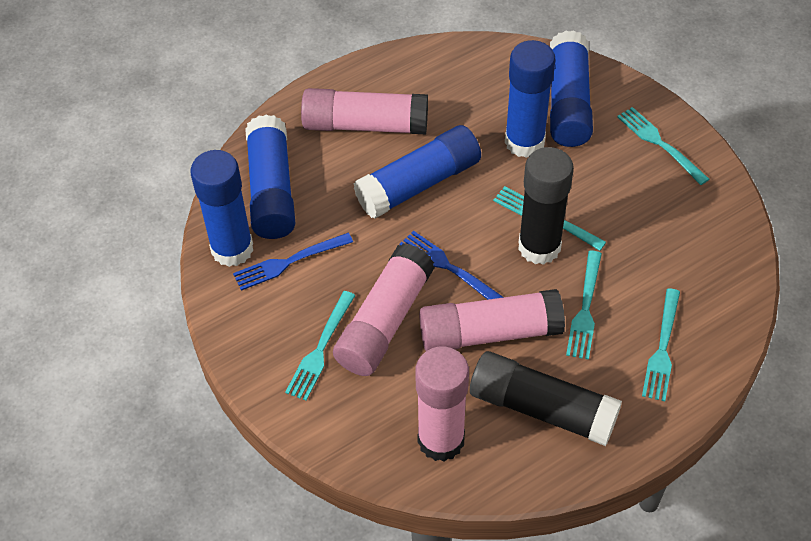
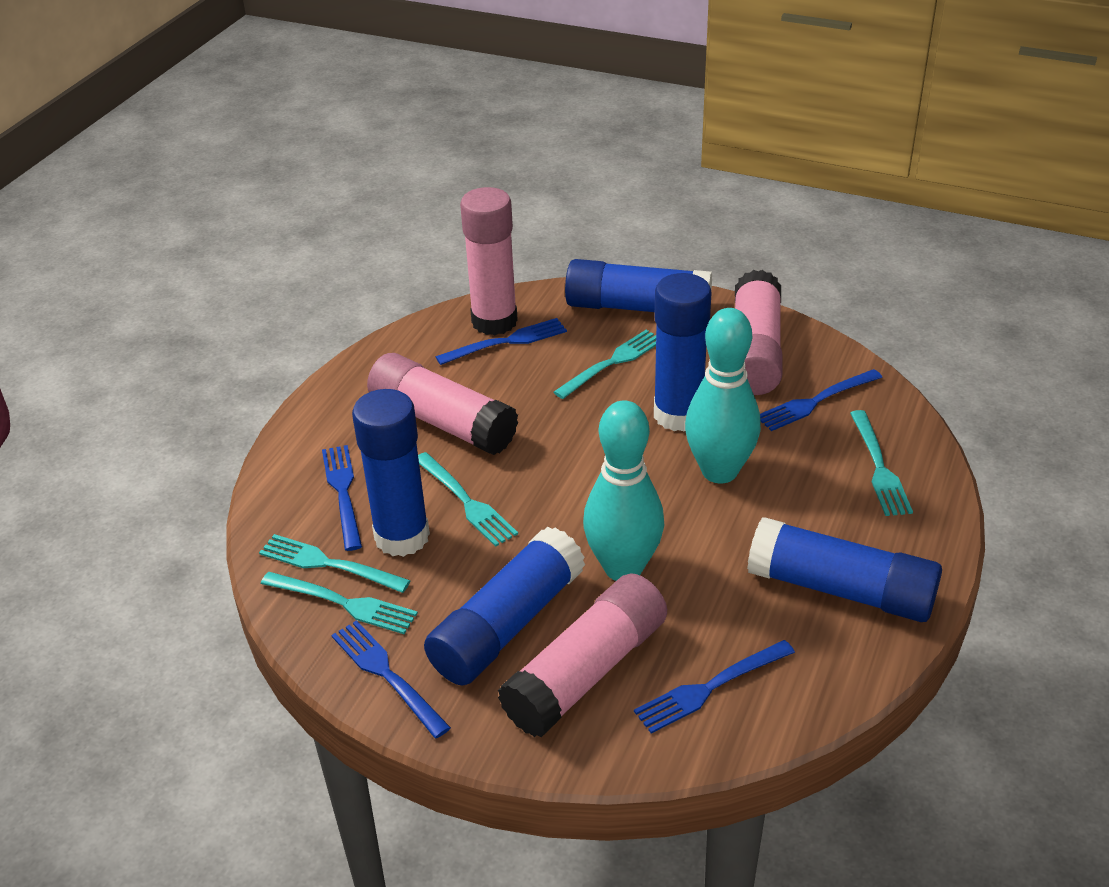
black glue stick: [470,351,622,446] [518,147,574,265] = 2 -> none = 0
blue fork: [233,233,353,291] [400,231,503,300] = 2 -> [322,445,362,551] [331,620,451,738] [436,318,567,365] [634,640,795,734] [760,369,882,431] = 5
turquoise bowling pin: none = 0 -> [583,400,664,581] [685,308,761,483] = 2

